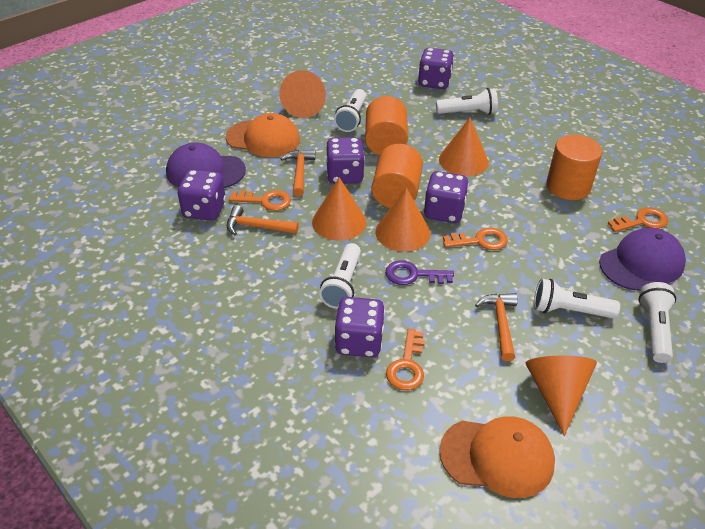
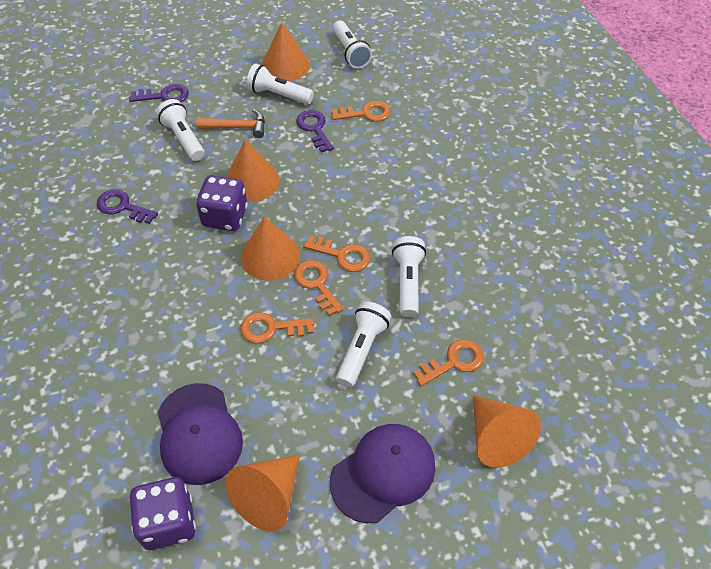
orange cap: [226,113,300,157] [439,416,555,498] = 2 -> none = 0
orange cylinder: [365,96,408,155] [372,144,423,208] [546,135,602,200] = 3 -> none = 0
orange hammer: [227,205,299,236] [281,150,315,197] [475,293,518,361] = 3 -> [196,109,265,138] = 1
orange key: [229,190,291,211] [386,329,425,390] [443,227,508,250] [608,207,668,232] = 4 -> [240,312,315,344] [294,260,344,316] [303,236,371,272] [332,101,391,122] [413,339,484,386] = 5
purple dice: [177,169,226,221] [326,137,365,184] [334,297,385,358] [418,48,454,89] [424,171,469,223] = 5 -> [130,477,196,550] [196,176,248,231] = 2
purple key: [385,260,454,285] = 1 -> [97,189,158,224] [129,84,189,102] [296,110,334,153] = 3

